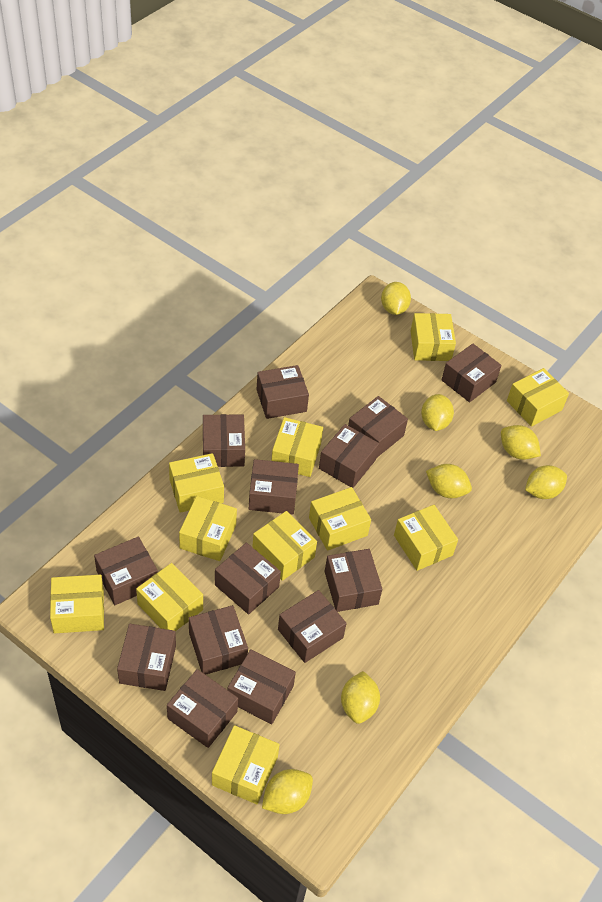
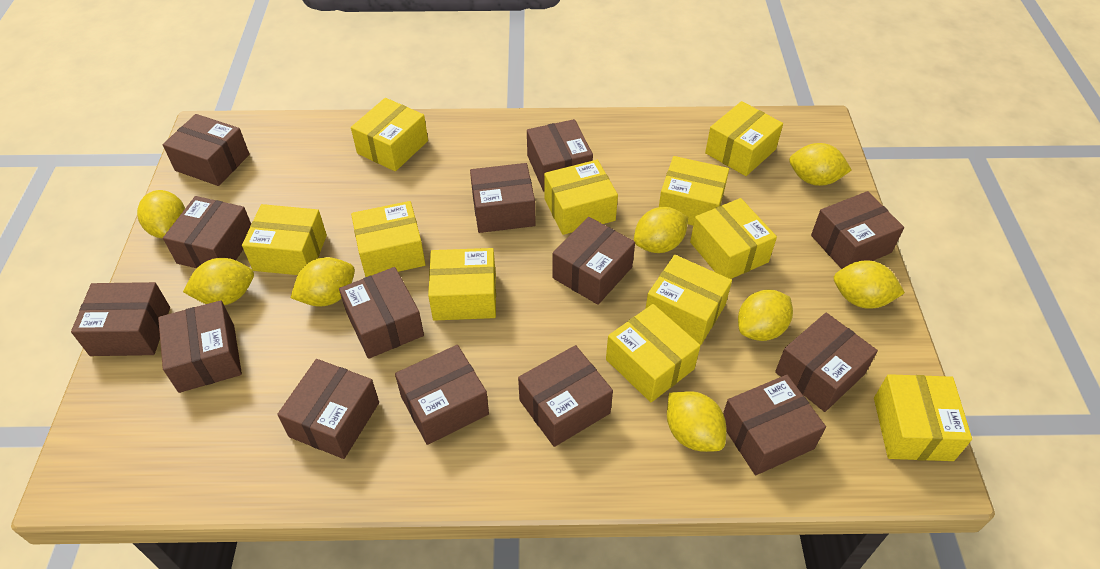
yellow lemon: [262,769,313,814] [341,671,380,724] [381,282,411,315] [421,394,454,431] [426,464,472,498] [501,425,541,460] [525,465,567,499] = 7 -> [137,190,185,238] [183,258,254,305] [291,257,355,307] [634,207,688,253] [667,391,726,452] [738,290,793,341] [789,143,852,186] [834,260,905,309] = 8

